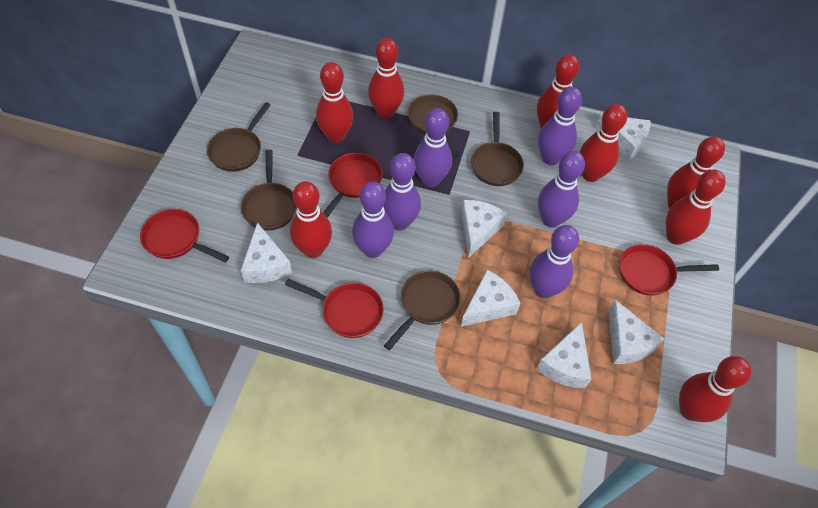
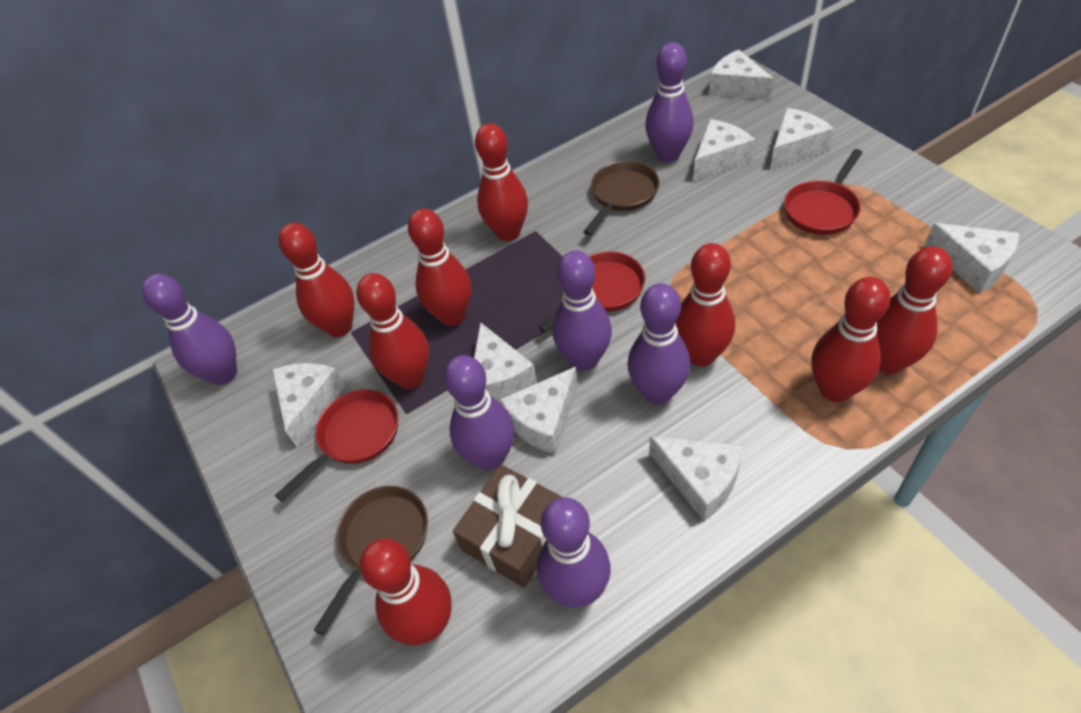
brown gift: none = 0 -> [453,465,562,588] = 1
brown pan: [207,102,271,172] [241,149,297,231] [384,270,461,350] [408,95,460,158] [471,112,524,186] = 5 -> [314,486,428,635] [583,161,659,235] = 2
red pan: [140,209,229,263] [285,279,384,338] [323,153,383,218] [619,244,719,296] = 4 -> [275,389,398,502] [538,252,645,333] [784,149,863,235] = 3
white cheese: [241,222,292,283] [461,200,507,258] [461,270,521,327] [537,322,591,388] [595,114,651,160] [608,300,665,364] = 6 -> [272,363,345,448] [474,322,537,402] [500,367,578,454] [649,436,743,521] [693,119,755,181] [709,50,774,100] [770,108,834,170] [924,223,1019,294] = 8

